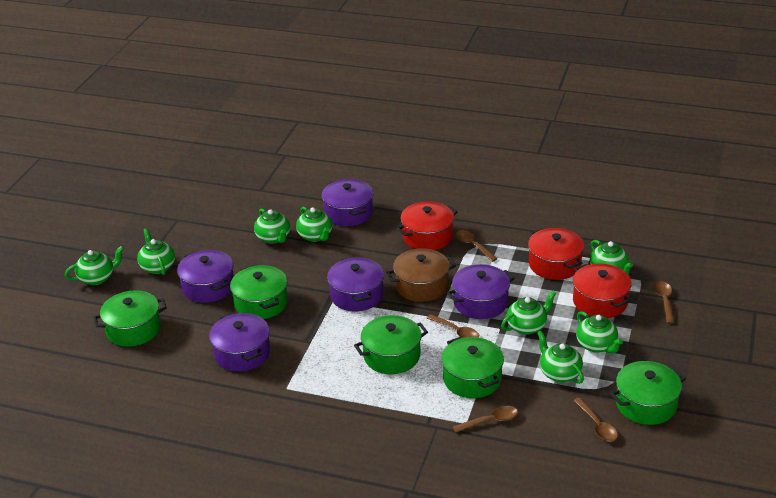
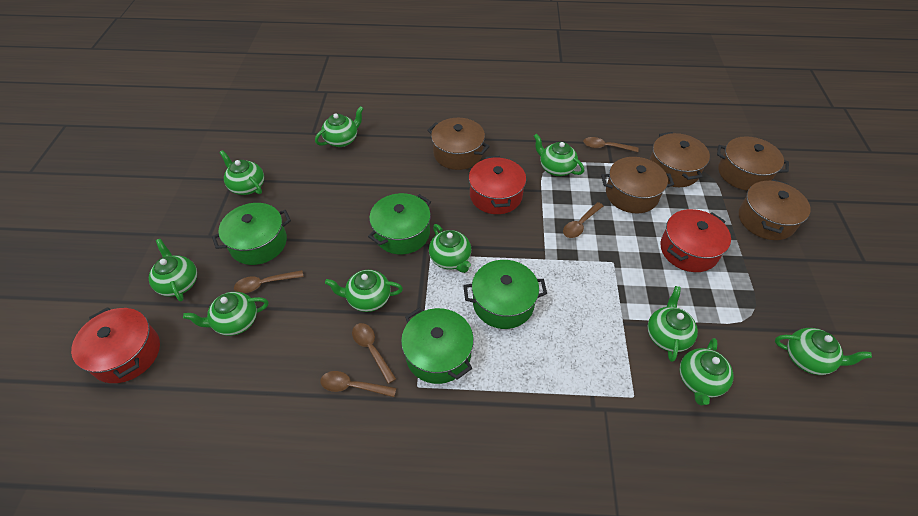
brown pot: [386,248,456,302] = 1 -> [427,118,490,170] [601,157,674,214] [649,132,710,187] [717,136,789,191] [739,179,811,240] = 5
green pot: [93,290,167,347] [230,265,288,319] [354,315,428,374] [441,336,504,398] [611,361,686,425] = 5 -> [212,203,291,265] [368,193,431,254] [401,307,474,384] [463,260,547,329] = 4
green teapot: [65,246,124,285] [137,228,175,275] [254,209,290,244] [296,207,332,242] [501,291,557,334] [537,331,584,384] [576,311,623,353] [590,240,633,274] = 8 -> [149,239,197,302] [183,292,268,336] [219,150,264,195] [315,106,364,147] [325,270,403,312] [429,224,471,273] [534,134,584,176] [648,286,698,362] [680,338,733,406] [775,328,872,375] = 10
purple pot: [177,250,234,303] [209,313,270,372] [322,179,373,226] [327,257,384,311] [447,264,515,319] = 5 -> none = 0

